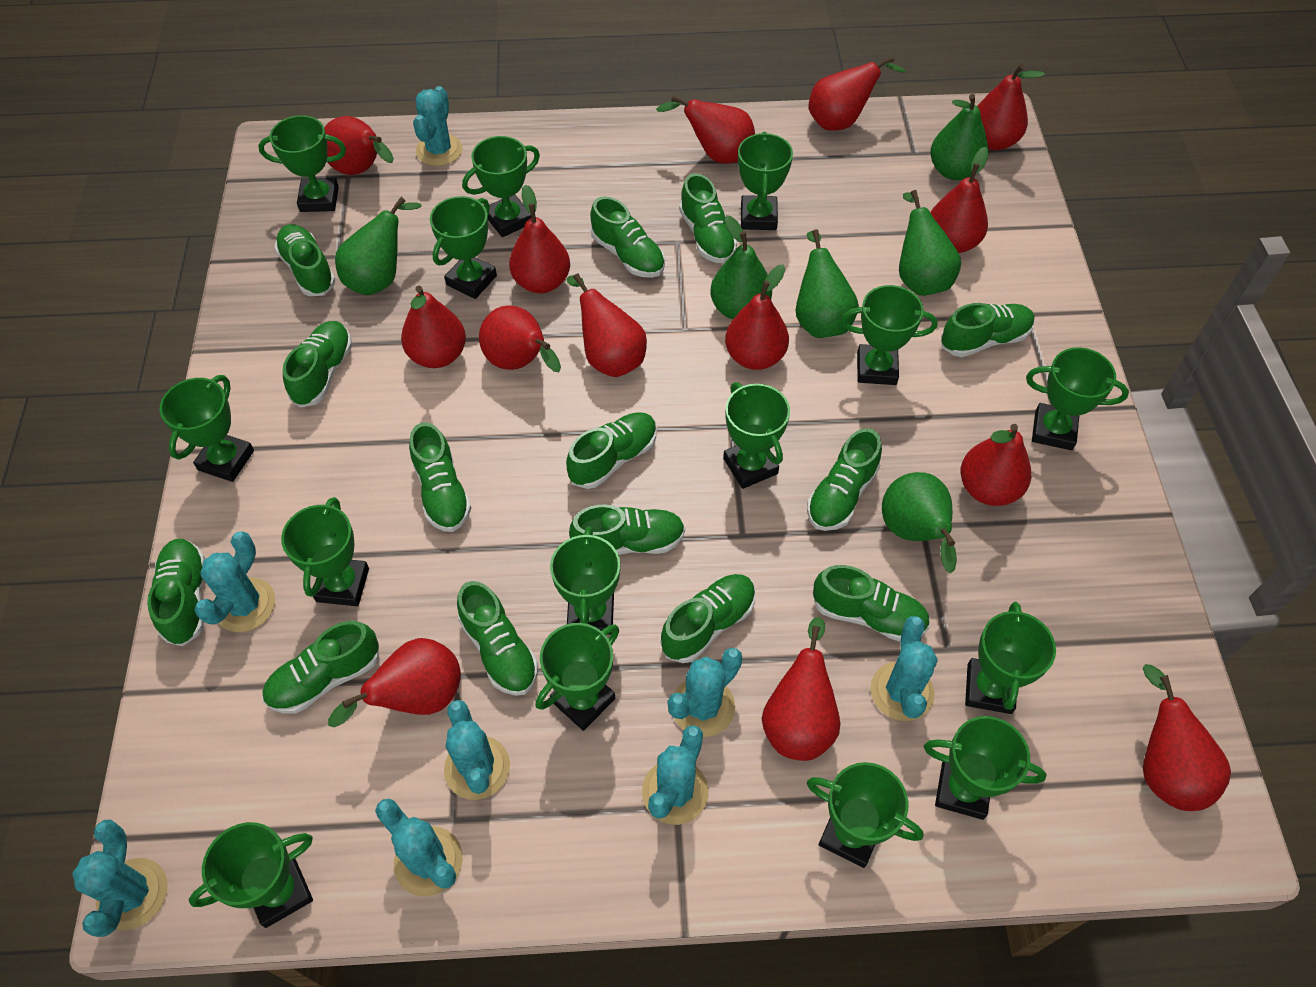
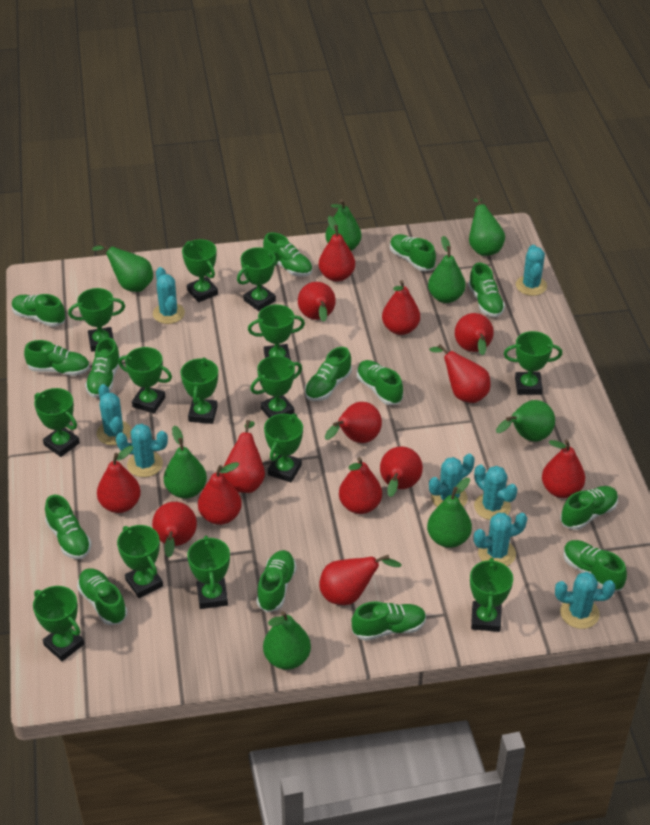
green pear: [335,197,421,295] [710,215,772,319] [796,229,859,338] [882,472,957,573] [899,190,961,296] [930,94,988,180] = 6 -> [92,242,153,292] [164,426,207,499] [263,611,311,670] [325,199,362,251] [427,478,472,548] [428,236,466,303] [469,195,505,256] [496,400,555,442] = 8
green trophy: [160,375,254,482] [189,822,313,928] [258,115,346,212] [281,497,369,606] [430,196,497,299] [462,136,540,237] [536,623,619,731] [550,526,620,635] [723,382,790,489] [738,132,793,230] [807,762,924,868] [841,285,938,385] [924,716,1047,820] [965,602,1056,714] [1026,347,1129,450] = 15 -> [33,586,84,661] [34,388,80,457] [68,288,125,352] [117,525,163,598] [118,347,172,413] [181,357,218,424] [182,239,218,303] [187,535,230,609] [237,247,279,311] [248,304,305,360] [250,356,302,418] [264,413,303,482] [470,558,513,632] [504,331,562,395] = 14

